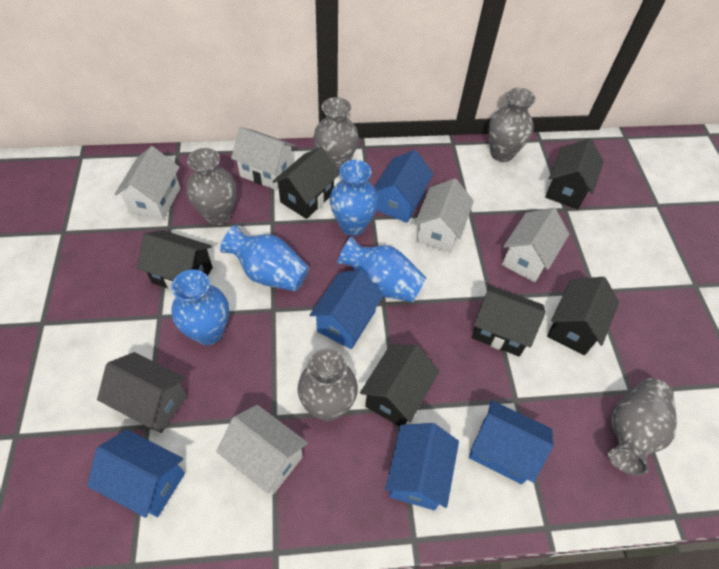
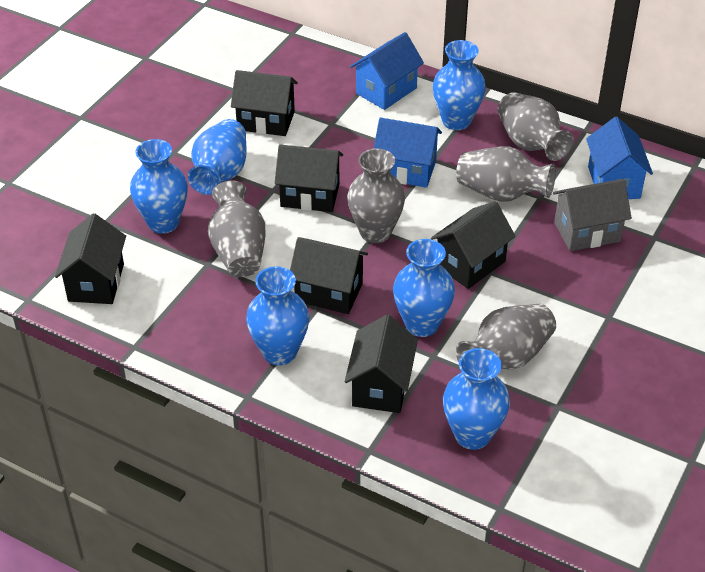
blue house: [87,430,185,518] [310,269,384,349] [374,150,433,223] [385,423,459,510] [469,400,553,484] = 5 -> [350,32,424,110] [374,118,442,188] [586,117,653,199] = 3
blue vase: [172,270,229,345] [220,225,309,292] [330,160,379,236] [337,236,427,302] = 4 -> [130,139,188,234] [188,119,246,195] [246,266,309,365] [393,239,455,337] [433,40,486,130] [443,348,510,450] = 6
white house: [115,146,180,220] [216,405,308,494] [231,127,296,190] [415,178,474,253] [502,208,569,282] = 5 -> none = 0

